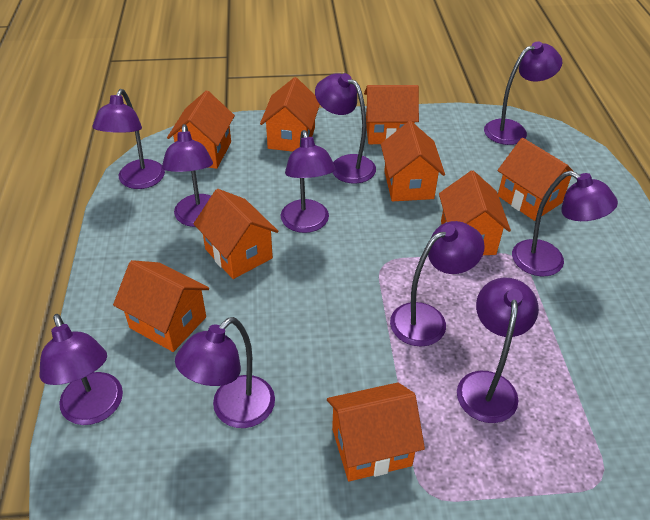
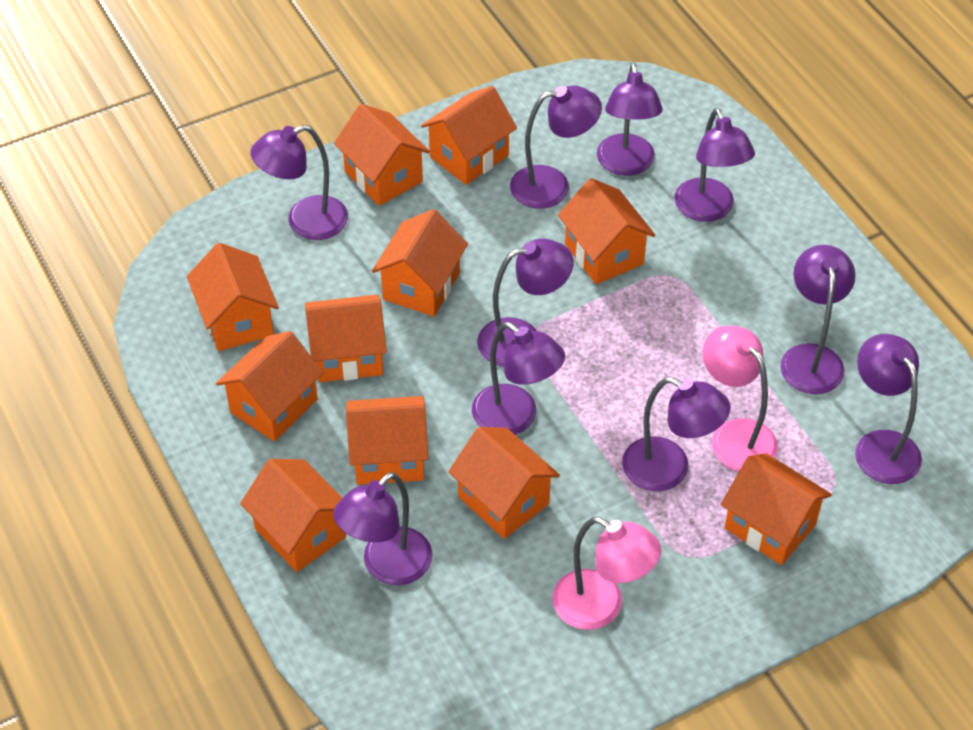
orange house: [113,260,209,352] [167,90,235,169] [193,189,278,279] [260,77,320,152] [327,382,425,481] [364,85,419,144] [381,121,445,201] [439,171,511,255] [497,138,573,221] = 9 -> [187,243,279,351] [216,331,323,441] [240,459,346,572] [305,295,387,382] [334,104,430,206] [346,396,428,485] [372,209,468,317] [421,86,517,185] [448,427,560,539] [558,178,656,284] [721,453,832,565] = 11
pink lamp: none = 0 -> [552,517,661,630] [703,325,778,471] = 2

